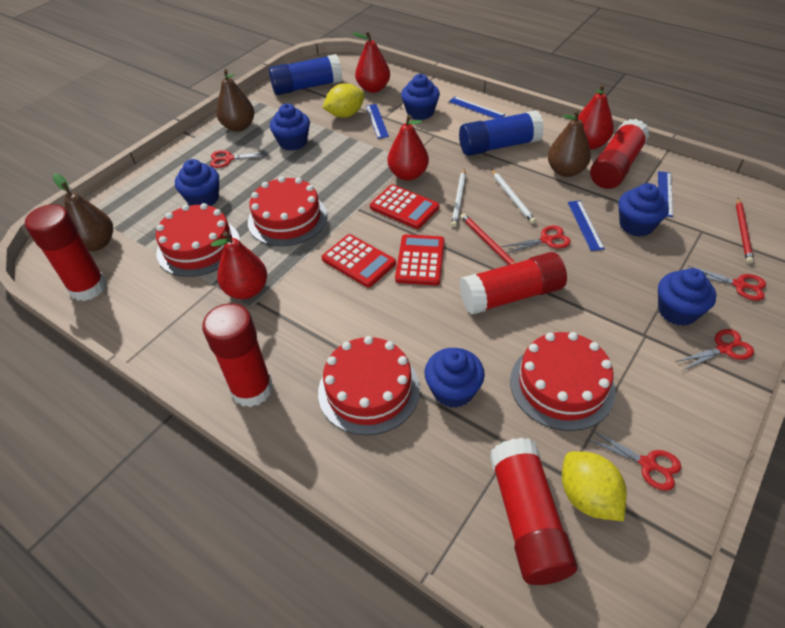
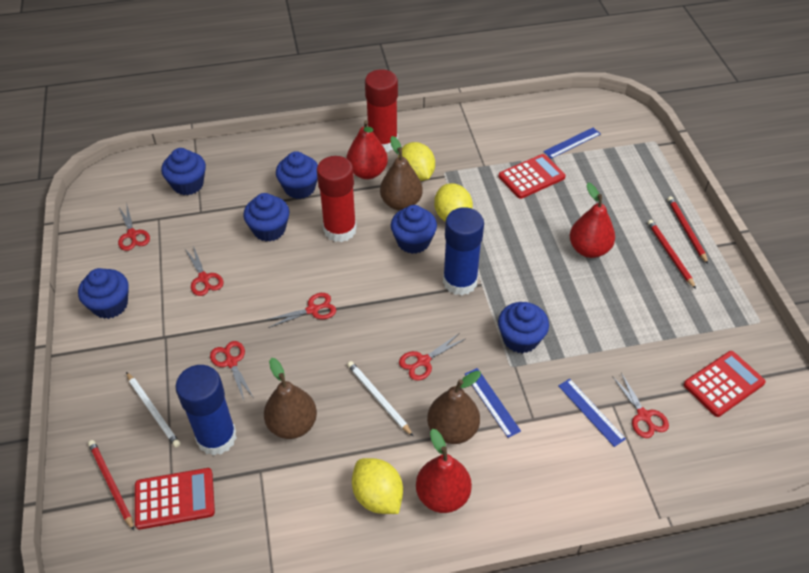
blue ruler: [366,104,389,139] [449,97,505,119] [568,200,605,251] [658,171,673,217] = 4 -> [465,368,521,438] [543,128,601,158] [558,379,626,447] = 3
red cake: [156,203,240,277] [248,176,327,246] [318,336,420,435] [510,332,615,431] = 4 -> none = 0
red glue stick: [25,204,107,301] [202,303,273,407] [459,252,567,314] [489,438,577,585] [590,119,650,189] = 5 -> [317,156,357,242] [365,69,398,152] = 2
red pear: [211,231,267,299] [352,31,390,93] [387,114,429,181] [578,84,614,150] = 4 -> [346,120,388,179] [416,429,472,513] [570,183,615,258] = 3
red pencil: [460,213,515,265] [736,198,754,264] = 2 -> [88,440,134,531] [648,220,696,289] [667,196,708,264] = 3
red scissors: [210,150,269,168] [502,226,571,253] [587,429,681,491] [676,329,754,371] [689,266,766,301] = 5 -> [118,206,150,251] [185,246,224,296] [210,341,253,400] [266,293,336,328] [399,334,465,381] [612,373,669,438] = 6
yellow lemon: [322,83,365,118] [562,451,627,521] = 2 -> [352,458,403,514] [398,142,435,181] [434,183,473,222] = 3

